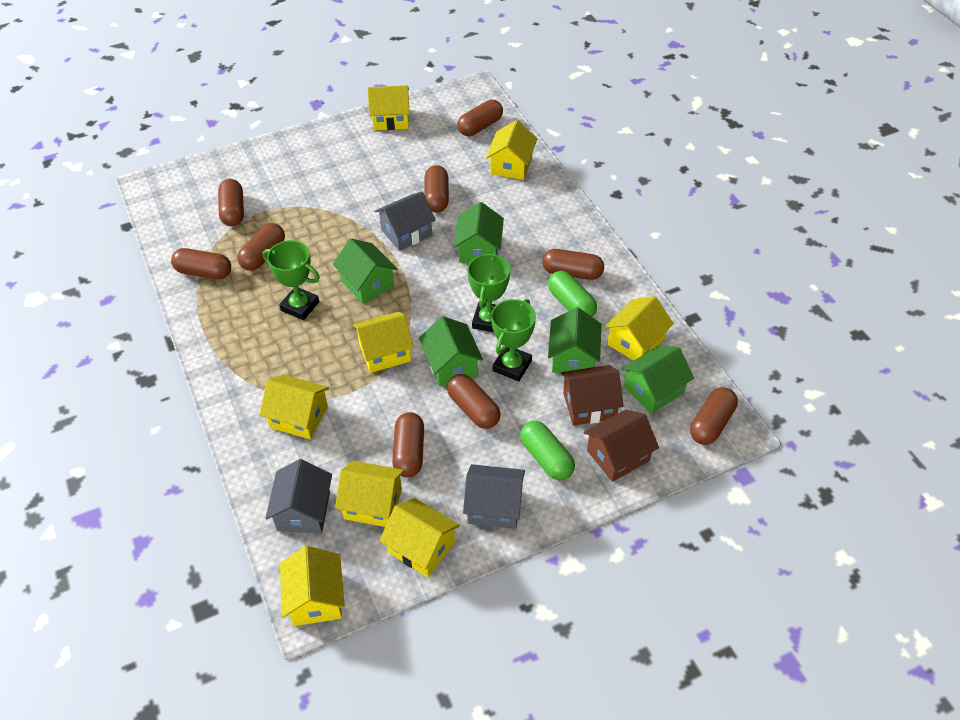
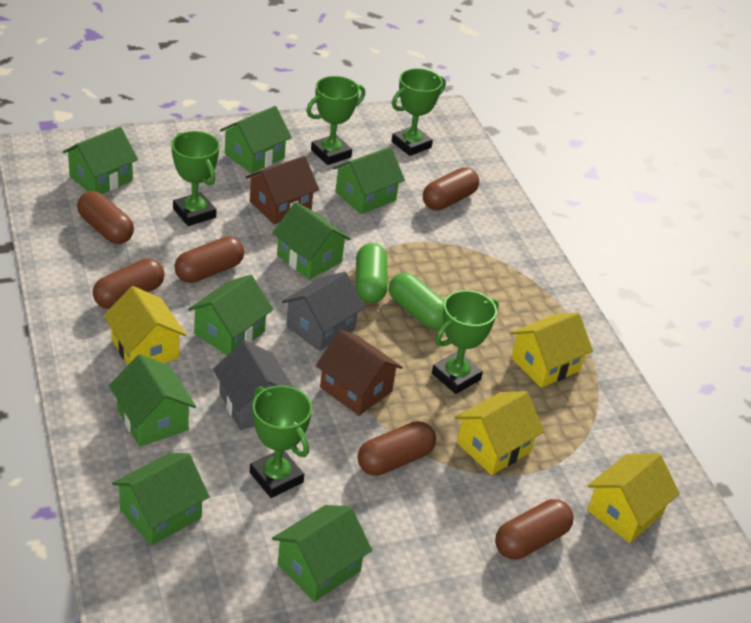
brown capsule: [171,248,231,279] [218,179,244,226] [237,223,285,271] [392,412,424,477] [424,165,449,213] [447,374,501,429] [457,100,503,136] [542,249,604,280] [690,387,738,445] = 9 -> [77,191,134,244] [93,258,165,309] [174,236,244,283] [358,421,436,476] [423,167,479,210] [495,499,573,560] = 6
green house: [332,238,397,304] [419,316,483,387] [453,202,504,263] [548,307,601,373] [621,345,694,414] = 5 -> [63,127,138,194] [109,354,196,447] [112,453,210,546] [188,275,273,355] [220,106,292,173] [272,202,351,280] [272,505,372,602] [332,147,405,214] = 8
green trophy: [263,240,320,320] [467,253,510,332] [491,299,536,381] = 3 -> [171,131,220,226] [250,385,312,498] [306,76,365,165] [392,68,446,156] [432,290,499,394] = 5
grey house: [265,459,332,534] [375,192,436,251] [463,464,525,529] = 3 -> [213,340,293,430] [282,272,365,351] = 2
yellow house: [260,375,329,439] [280,546,345,626] [335,461,404,527] [353,311,414,373] [368,85,410,130] [379,498,460,577] [486,120,537,180] [604,296,674,361] = 8 -> [103,286,186,365] [455,391,544,475] [510,312,593,388] [587,453,680,543] = 4

